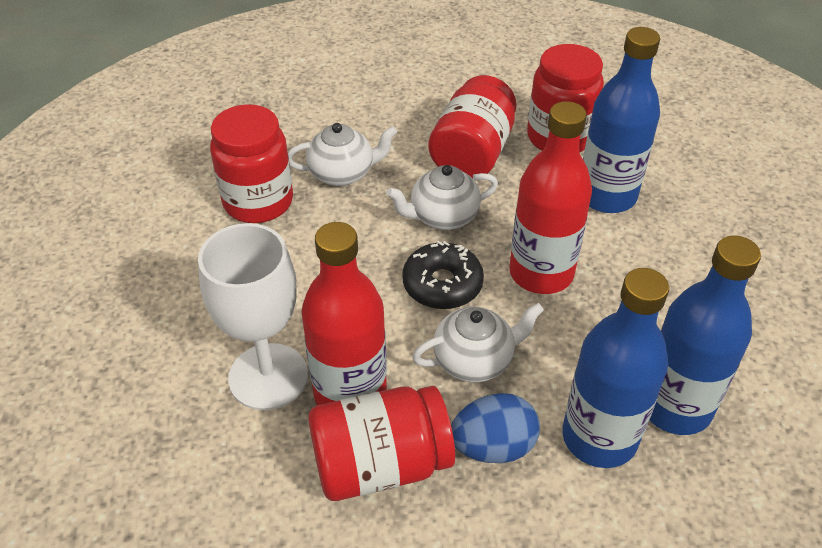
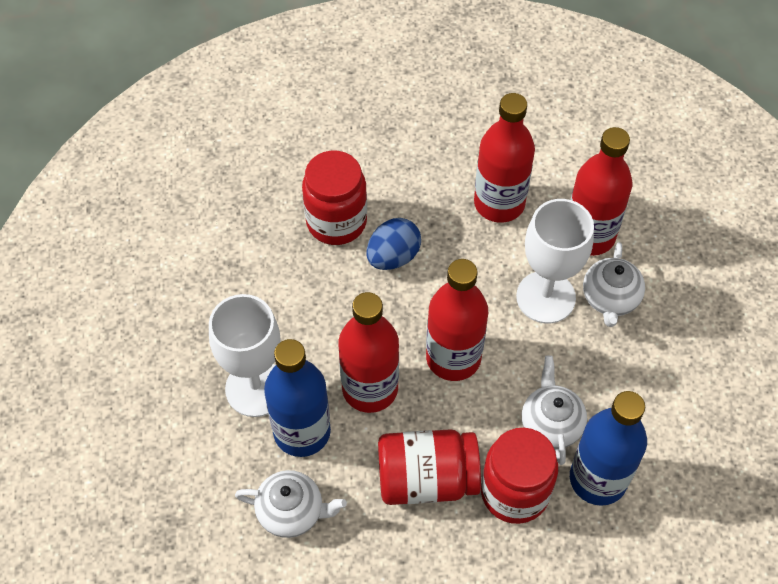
black donut: [402,241,484,309] = 1 -> none = 0
blue bottle: [562,268,669,468] [583,27,660,213] [649,235,761,435] = 3 -> [264,339,331,457] [570,391,647,506] = 2
red bottle: [301,222,387,405] [509,101,592,294] = 2 -> [339,292,399,413] [426,259,488,381] [474,93,535,223] [571,127,632,256] = 4
red jar: [210,104,293,223] [308,386,455,501] [428,75,517,178] [527,44,604,152] = 4 -> [302,151,367,245] [378,429,481,505] [481,428,558,524] = 3
white goblet: [198,223,308,410] = 1 -> [209,294,280,417] [516,199,594,323] = 2

